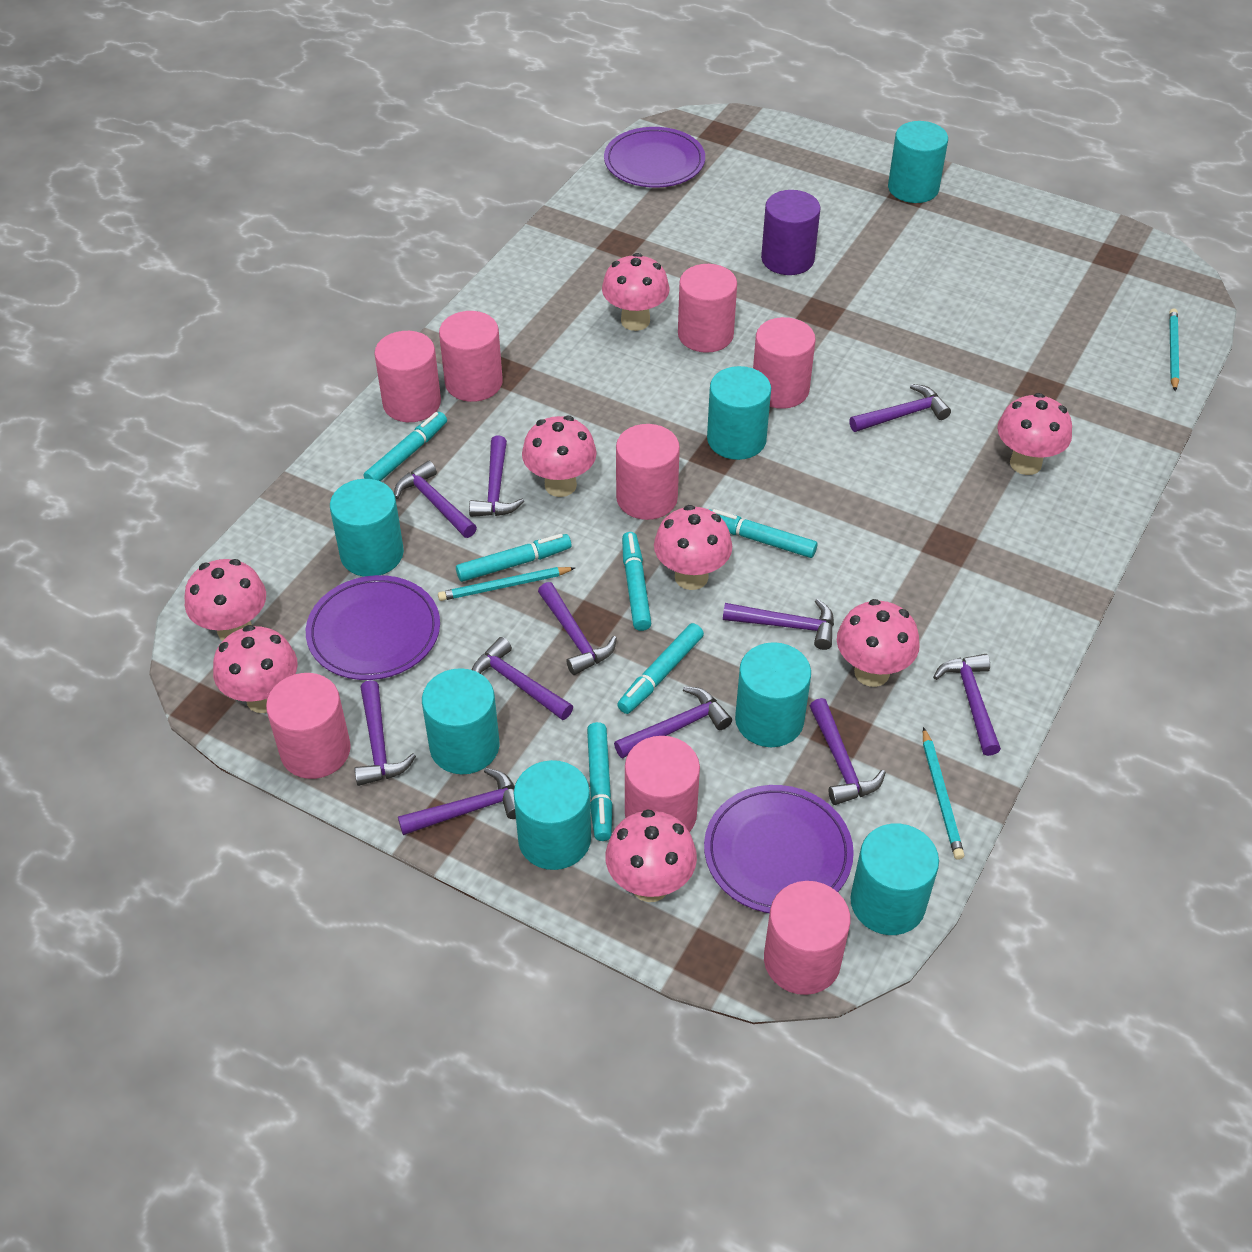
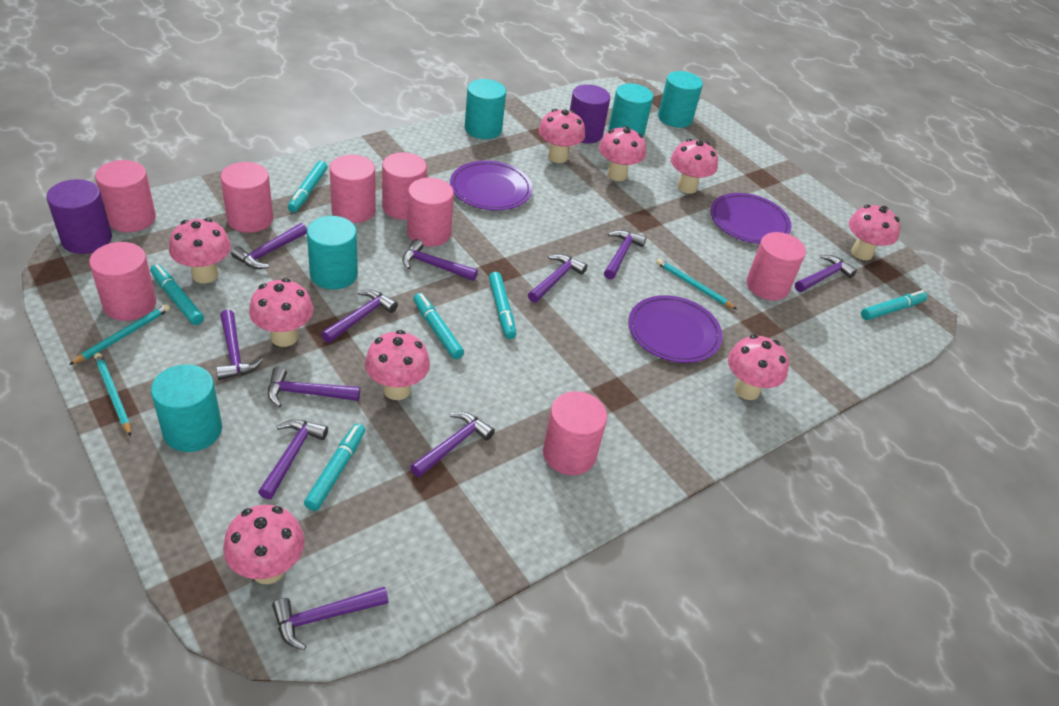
pink mushroom: [184,559,266,641] [213,625,298,713] [522,416,597,497] [602,253,670,331] [605,809,697,902] [654,505,732,590] [837,599,920,687] [997,393,1072,475] = 8 -> [169,218,231,283] [223,505,305,584] [249,278,313,347] [365,330,430,400] [539,109,585,163] [599,126,646,181] [671,139,718,194] [728,334,789,400] [849,205,901,260] = 9
purple cylinder: [761,190,821,275] = 1 -> [47,179,112,254] [570,84,610,144] = 2
turquoise cylinder: [330,479,404,577] [422,668,500,774] [513,760,591,870] [707,366,771,460] [735,642,811,747] [851,823,939,935] [888,121,948,203] = 7 -> [151,364,222,452] [307,216,358,289] [465,79,506,139] [609,83,653,137] [658,71,703,128] = 5

